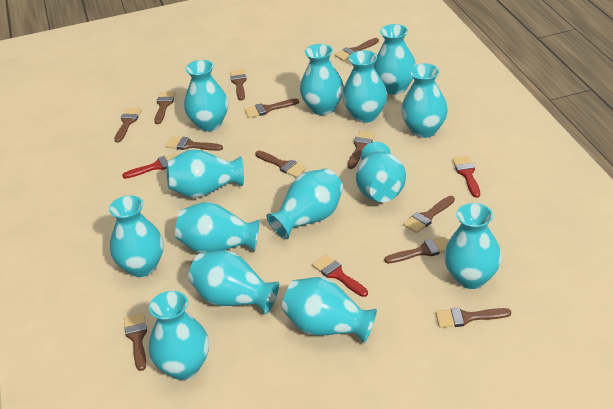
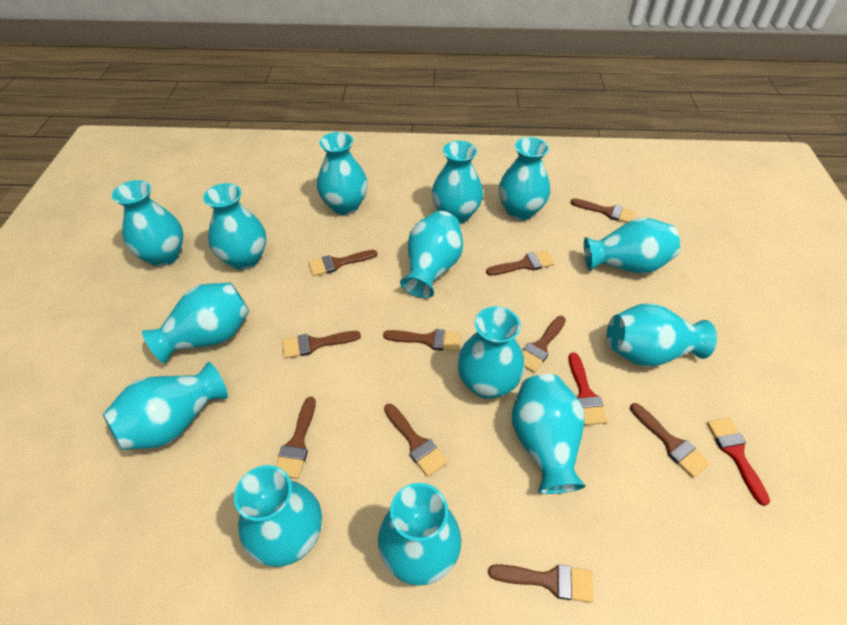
brown brush: [114,108,141,143] [124,313,147,371] [154,91,175,124] [166,136,223,151] [230,69,247,101] [244,99,299,118] [255,151,306,177] [335,38,379,61] [347,131,375,169] [384,236,448,263] [403,196,455,233] [436,307,511,328] = 12 -> [276,397,316,479] [282,331,361,359] [308,250,378,276] [383,329,461,351] [384,404,448,477] [486,250,555,276] [488,564,594,603] [522,316,566,373] [570,198,635,223] [630,403,710,478] = 10
red brush: [122,153,177,179] [312,255,368,297] [453,156,480,198] = 3 -> [569,353,608,425] [707,418,770,506] = 2

